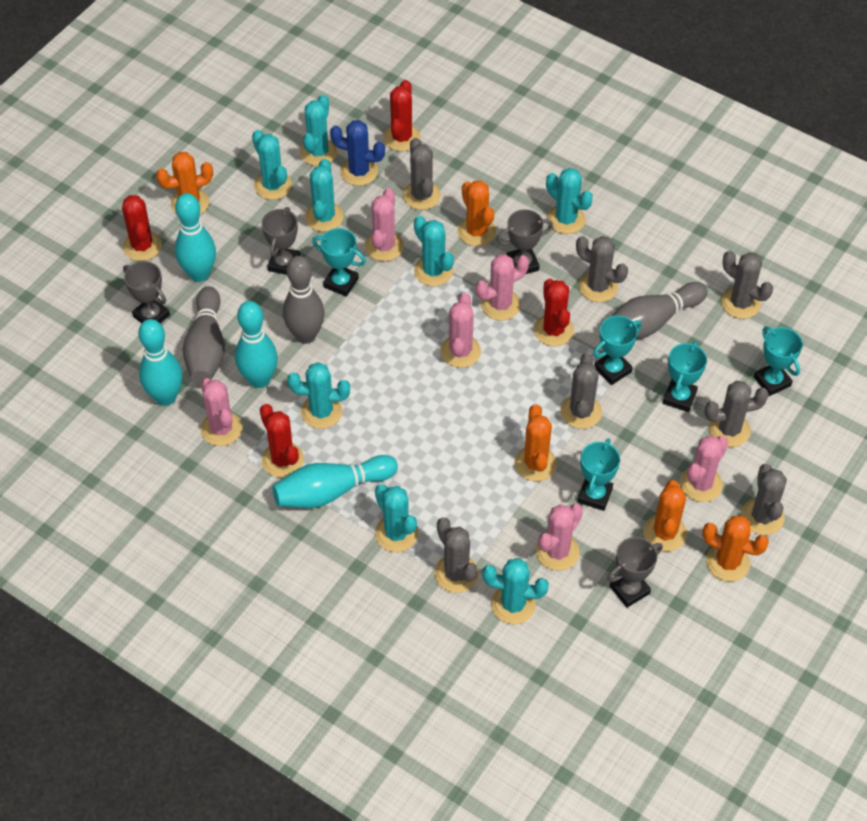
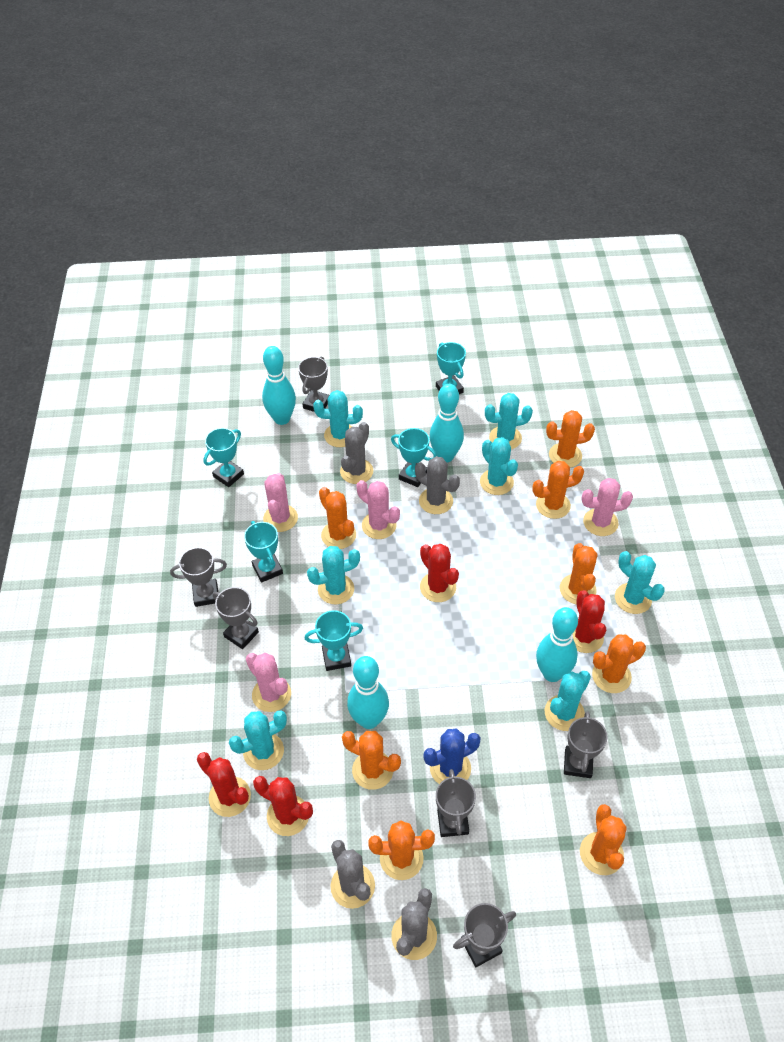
grey bowling pin: [183,286,225,385] [283,256,325,344] [612,282,708,339] = 3 -> none = 0
grey cactus: [403,138,441,210] [434,518,479,593] [560,353,602,429] [576,236,628,302] [705,381,769,447] [721,251,773,319] [741,464,787,535] = 7 -> [331,840,375,909] [340,422,373,484] [391,888,437,960] [415,456,460,514] = 4
grey trophy: [123,261,170,323] [261,207,300,275] [496,209,553,274] [607,537,663,608] = 4 -> [170,547,227,607] [213,587,259,649] [298,357,330,412] [436,769,476,837] [453,903,516,967] [564,711,608,778] = 6
orange cactus: [156,152,213,215] [457,180,496,246] [515,405,557,481] [643,480,687,552] [702,516,769,582] = 5 -> [319,487,356,549] [342,731,401,790] [368,821,435,880] [532,461,584,519] [546,410,595,468] [560,543,597,605] [580,804,627,875] [592,634,646,693] = 8
pink cactus: [201,378,242,446] [365,188,404,261] [440,293,481,368] [476,254,529,321] [536,504,583,571] [680,436,728,502] = 6 -> [246,653,291,712] [263,473,298,532] [356,480,400,539] [581,478,633,536] = 4
turquoise cactus: [252,130,292,200] [287,362,350,429] [300,95,337,166] [305,159,344,232] [375,484,418,552] [414,216,454,286] [482,558,549,624] [546,168,593,234] = 8 -> [229,710,287,770] [307,546,360,604] [313,390,363,447] [480,437,518,495] [485,393,533,449] [545,671,591,731] [615,551,665,614] = 7

